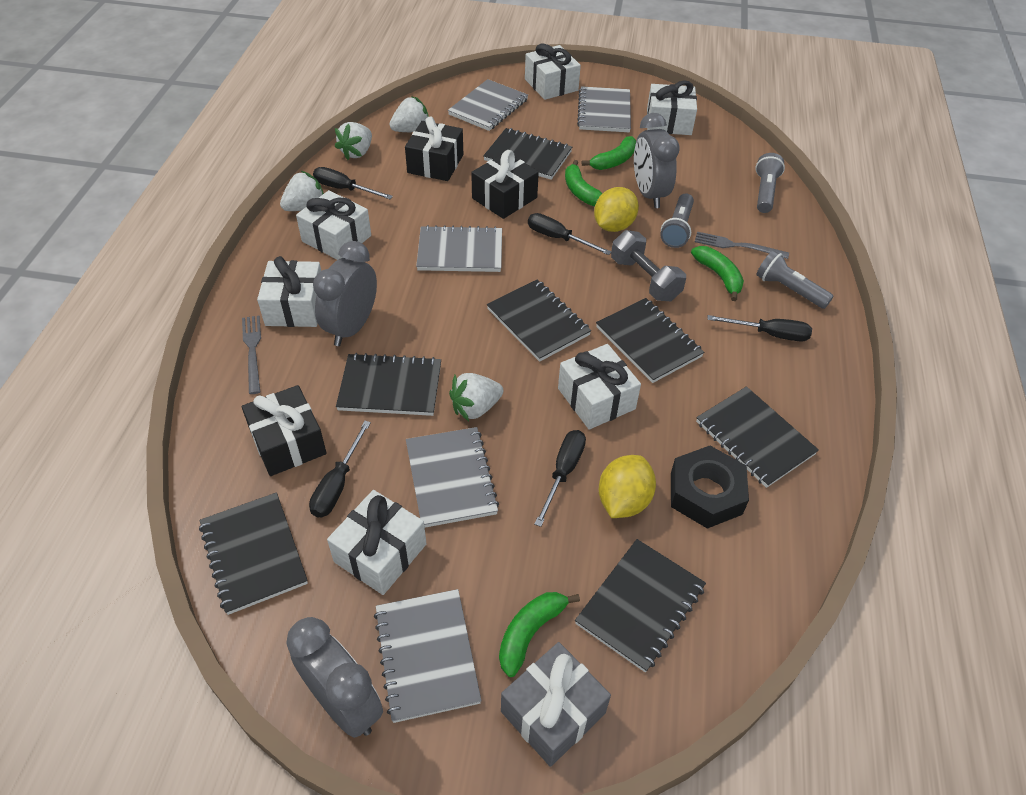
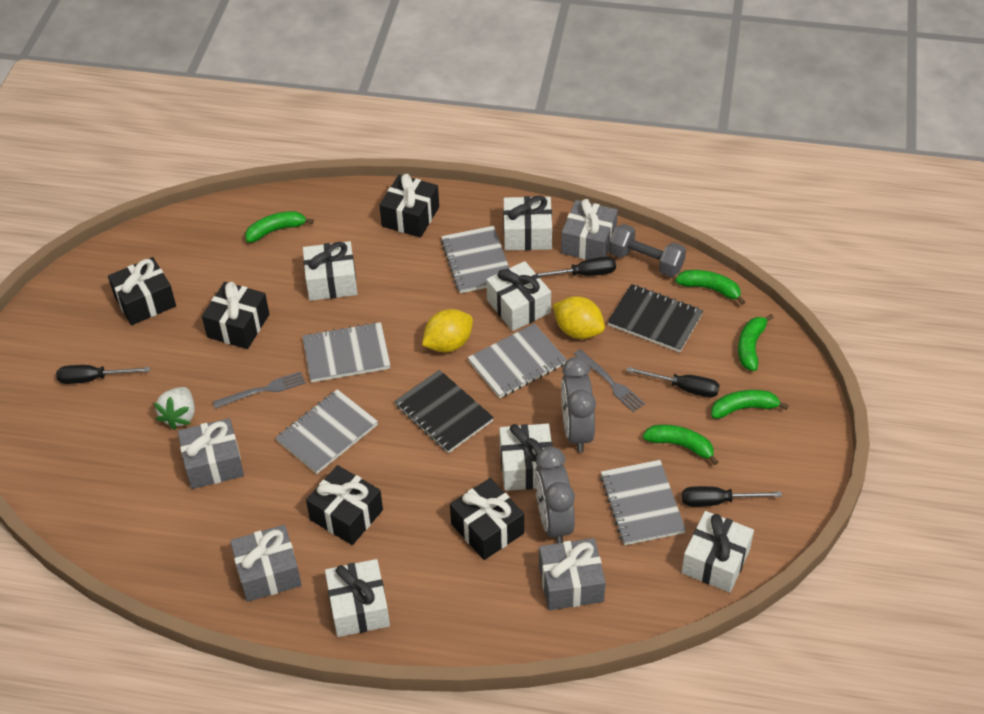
black gift: [241,385,327,476] [405,116,463,181] [471,150,539,219] = 3 -> [108,257,176,325] [202,282,269,349] [306,465,383,545] [379,174,439,237] [450,478,524,560] = 5
black notebook: [199,492,308,615] [336,353,441,416] [483,128,572,180] [487,279,591,362] [575,539,706,673] [596,298,704,383] [696,386,819,488] = 7 -> [394,370,494,453] [608,284,703,352] = 2
black nut: [671,446,749,529] = 1 -> none = 0
black screwdriver: [309,421,371,518] [313,167,393,199] [528,213,611,255] [534,430,586,527] [707,315,812,342] = 5 -> [56,365,150,384] [537,257,616,277] [627,367,720,397] [682,486,782,507] = 4
green banana: [499,592,580,677] [565,160,603,206] [582,136,636,170] [691,246,744,301] = 4 -> [245,211,314,243] [643,424,718,465] [675,270,745,305] [711,390,789,419] [738,314,774,371] = 5
grey clock: [286,617,383,738] [313,241,377,346] [634,113,680,208] = 3 -> [535,447,575,543] [561,357,596,453] = 2
grey flashlight: [660,193,694,248] [755,153,785,213] [756,250,834,309] = 3 -> none = 0
grey gift: [501,642,611,767] = 1 -> [178,418,244,489] [230,525,302,602] [539,538,606,610] [561,199,618,260] = 4
white strawberry: [280,171,324,211] [335,122,372,160] [389,96,429,132] [449,373,503,421] = 4 -> [154,387,195,430] = 1

